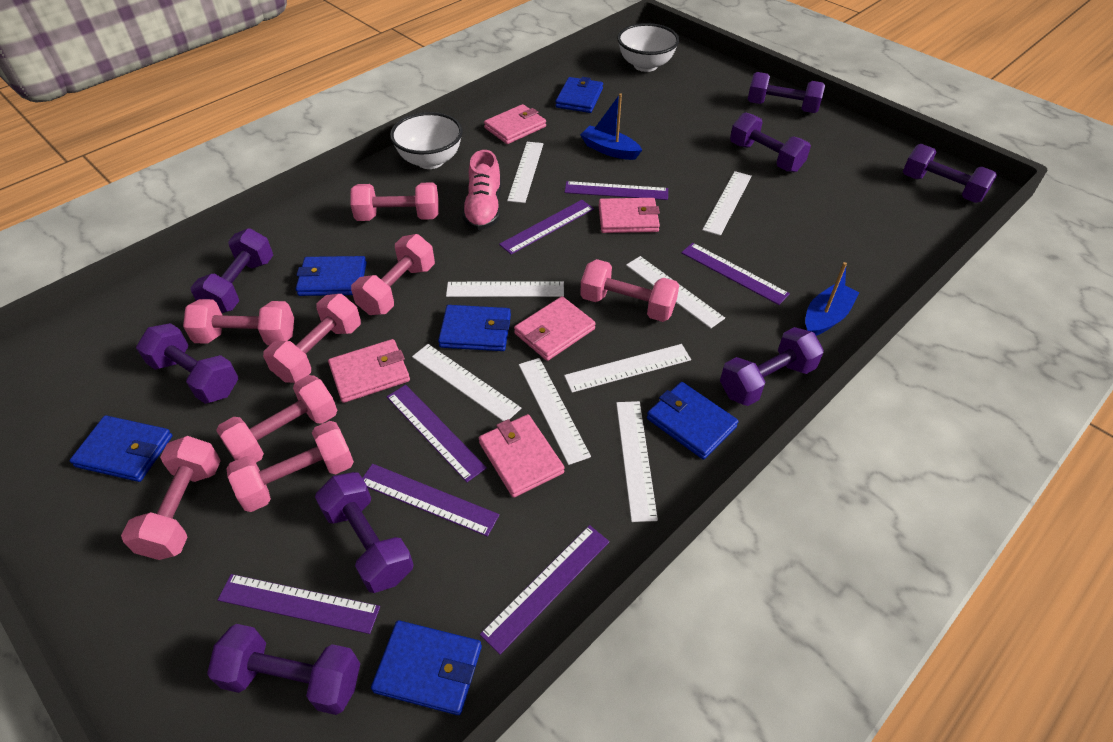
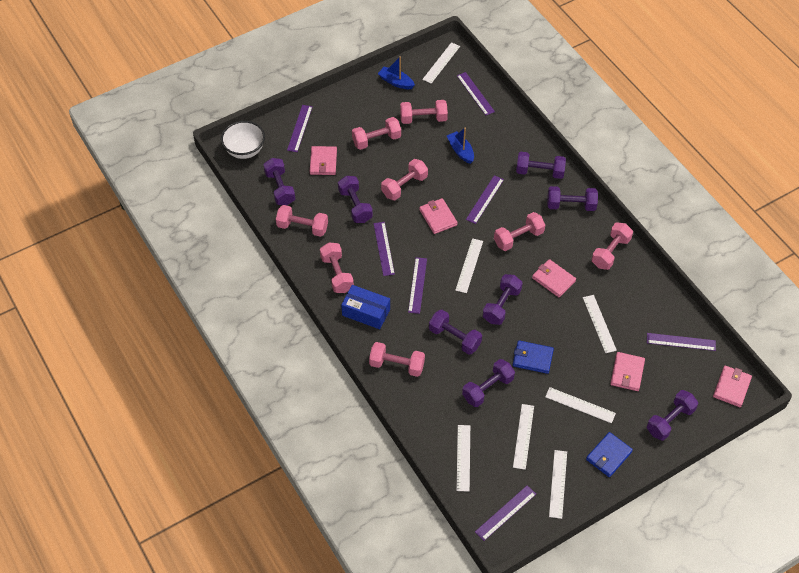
blue box: none = 0 -> [341,285,390,329] = 1
blue wallet: [69,415,172,482] [296,256,367,296] [371,620,482,715] [438,305,511,351] [555,77,603,113] [647,382,739,460] = 6 -> [513,340,554,374] [586,432,633,477] = 2
pink shoe: [462,150,501,230] = 1 -> none = 0
white bowl: [390,112,463,169] [617,23,679,72] = 2 -> [221,121,265,159] = 1
white ruler: [412,344,521,421] [446,281,564,297] [507,142,543,203] [519,358,591,465] [564,344,691,393] [616,401,658,522] [626,256,725,328] [702,171,752,236] = 8 -> [422,42,460,84] [455,238,483,293] [457,425,470,492] [513,404,534,470] [545,387,616,423] [549,450,567,519] [583,295,617,353] = 7

